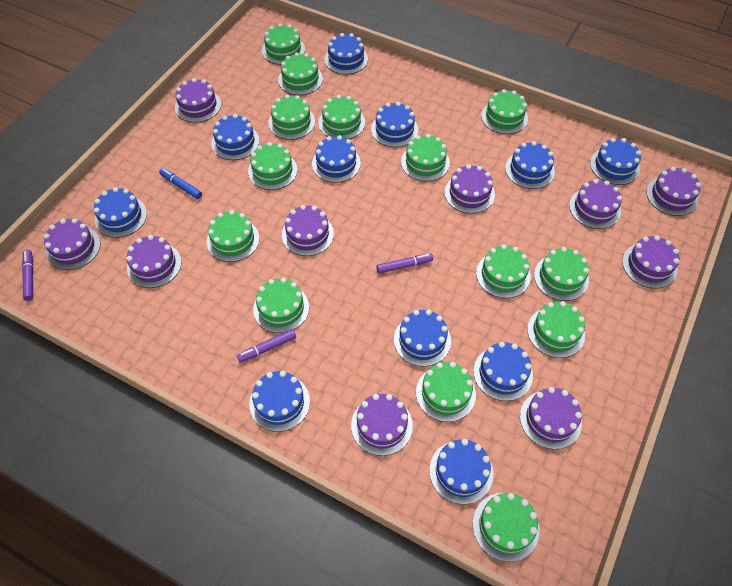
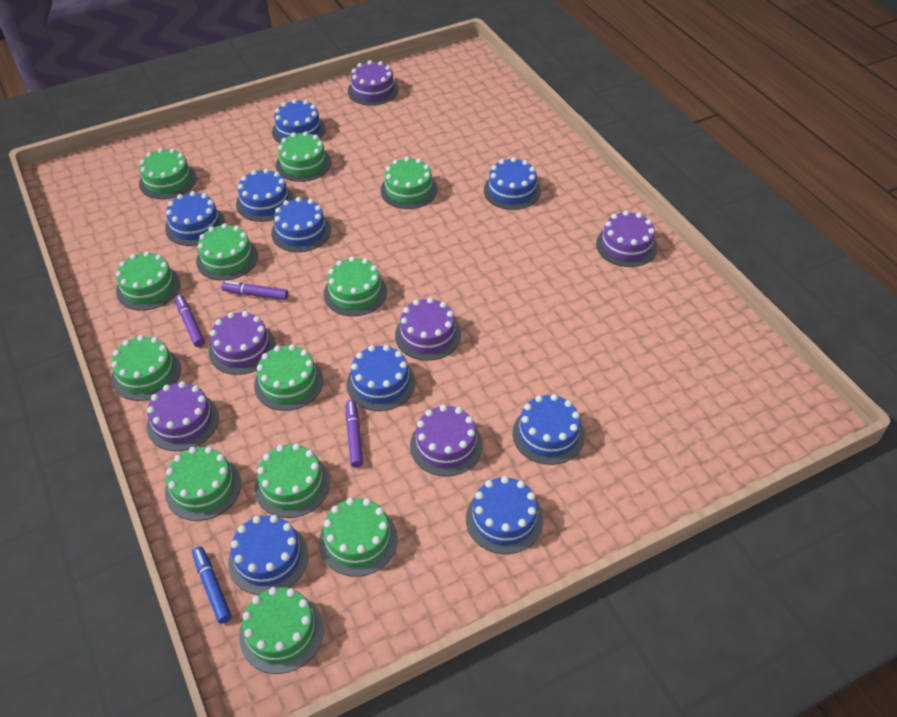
blue cake: [94,187,147,238] [211,114,259,160] [249,371,310,432] [312,135,361,183] [324,33,368,74] [371,102,418,147] [394,309,451,366] [429,439,494,504] [473,342,533,401] [505,141,555,189] [590,138,641,185] = 11 -> [165,191,225,246] [228,515,309,595] [236,168,294,222] [271,197,331,252] [272,99,326,143] [346,345,415,411] [466,476,543,554] [484,157,541,210] [513,394,585,465] = 9
green cake: [207,210,259,262] [248,142,297,190] [253,278,309,333] [262,23,305,65] [268,95,315,140] [278,53,323,95] [318,95,365,139] [401,134,450,181] [416,362,476,422] [473,493,540,562] [476,244,531,298] [481,89,528,134] [527,301,585,358] [534,247,589,301] = 14 -> [111,335,181,401] [116,251,180,311] [139,148,196,199] [165,446,241,521] [196,223,258,281] [239,587,324,674] [254,344,323,411] [254,443,330,518] [276,131,331,182] [319,498,398,577] [324,256,387,316] [380,157,437,209] = 12
purple cake: [44,218,100,270] [126,235,181,288] [175,78,221,122] [282,205,334,256] [351,394,413,456] [445,164,495,214] [520,387,582,449] [569,179,622,229] [622,235,679,288] [646,167,701,216] = 10 -> [147,381,219,451] [208,311,276,375] [348,60,399,106] [395,297,461,361] [410,404,483,477] [596,210,657,267] = 6

